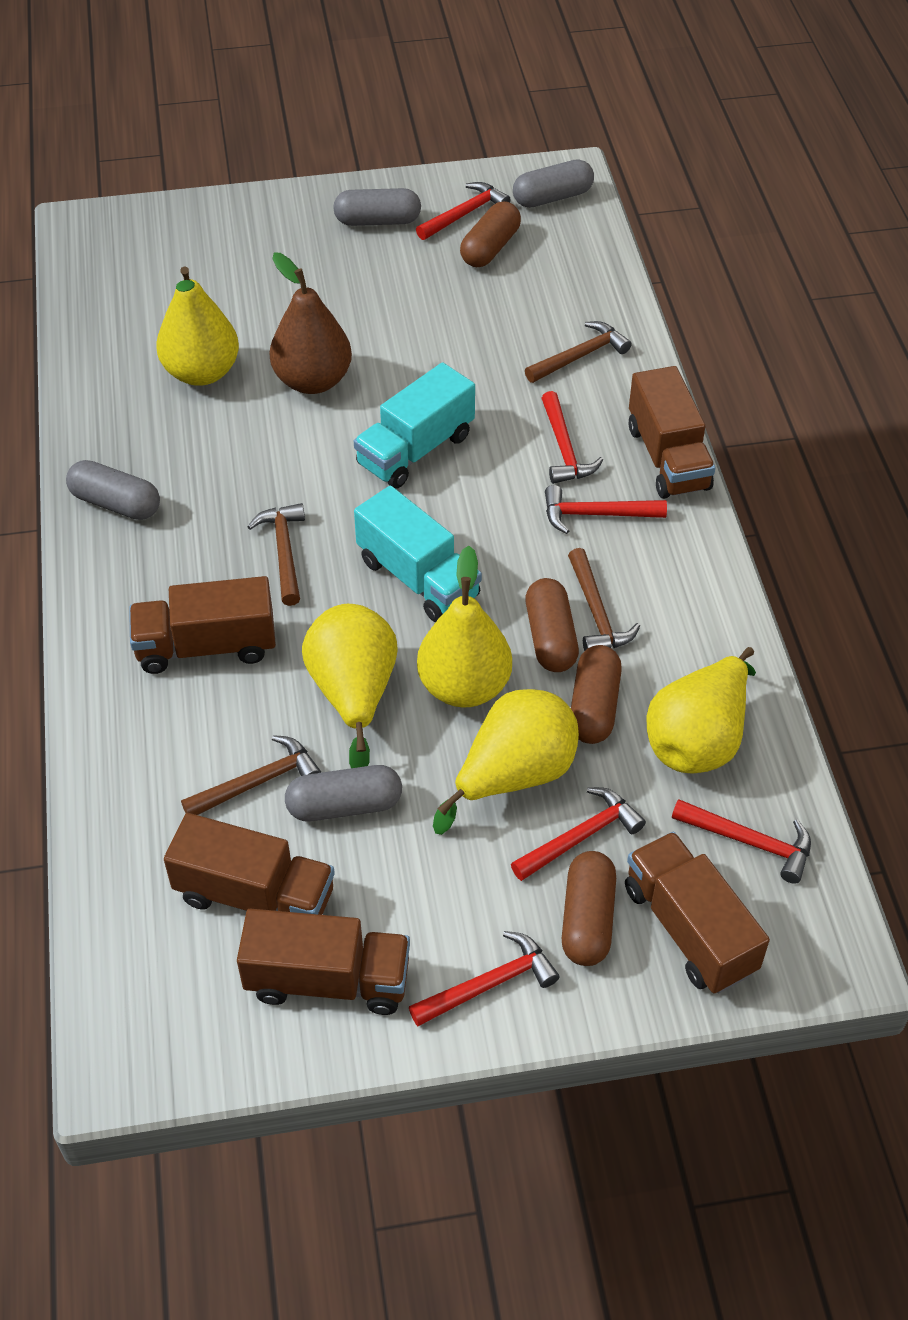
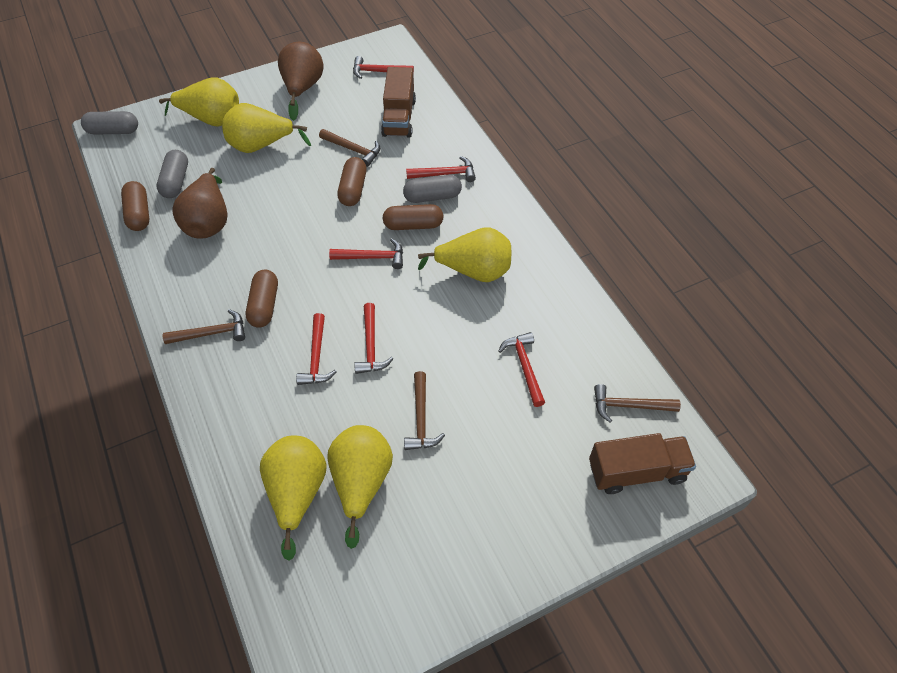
brown pear: [270,252,352,394] = 1 -> [172,168,228,239] [278,42,324,121] = 2
brown truck: [129,576,276,674] [164,813,335,915] [237,909,410,1015] [625,832,770,994] [629,366,716,499] = 5 -> [381,67,416,138] [589,433,696,494] = 2
grey capsule: [66,460,160,520] [285,765,402,821] [333,188,421,226] [513,159,594,208] = 4 -> [81,111,138,134] [156,150,188,198] [403,175,462,203] = 3
turquoise truck: [354,362,475,489] [354,486,482,622] = 2 -> none = 0

